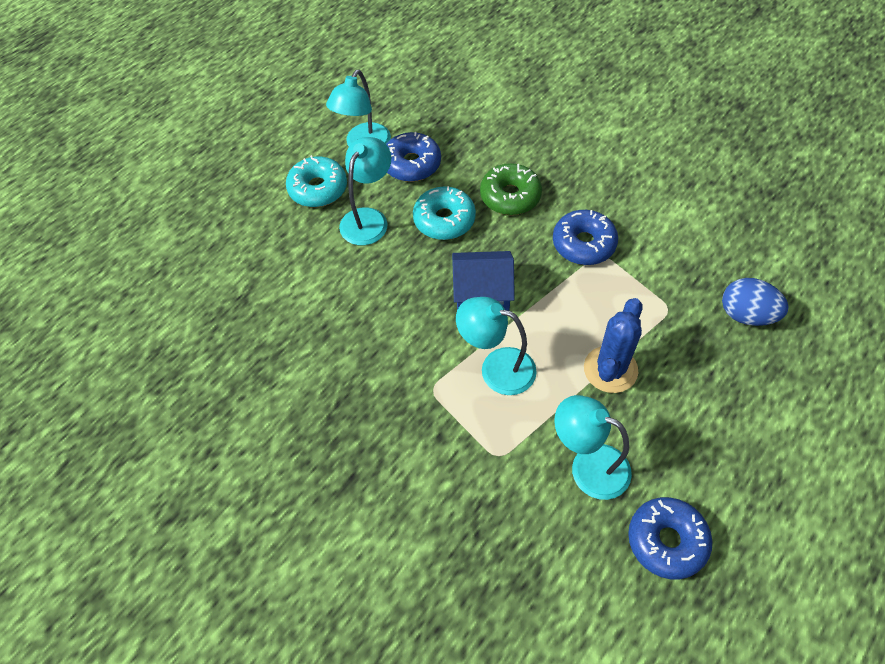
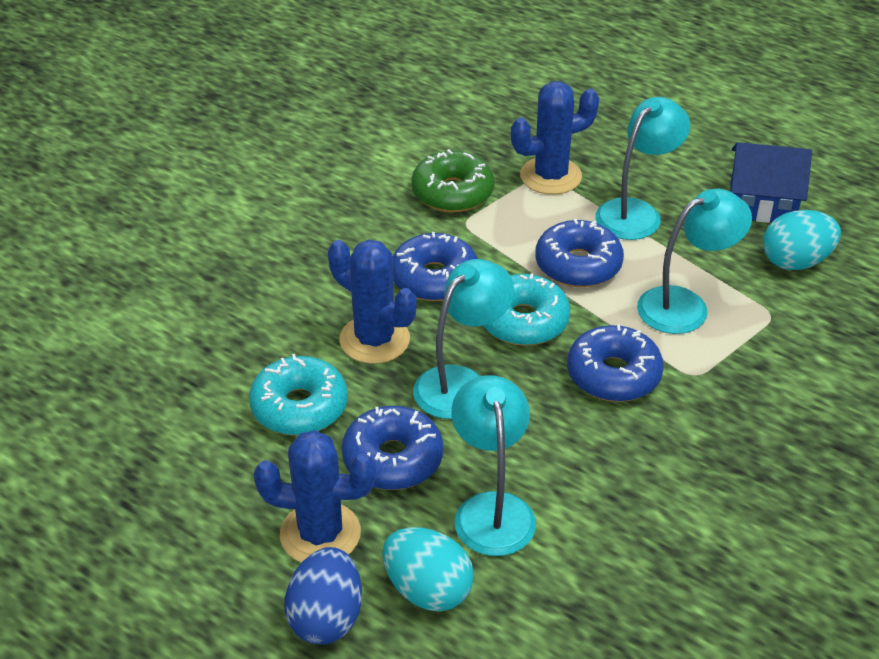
blue cactus: [584,298,643,393] = 1 -> [254,430,376,563] [328,239,417,364] [511,81,599,195] = 3
blue donut: [386,132,441,182] [553,210,618,265] [628,497,712,579] = 3 -> [341,406,443,490] [393,232,478,301] [535,218,624,287] [567,324,664,402] = 4
turquoise egg: none = 0 -> [382,527,474,612] [763,210,841,270] = 2

